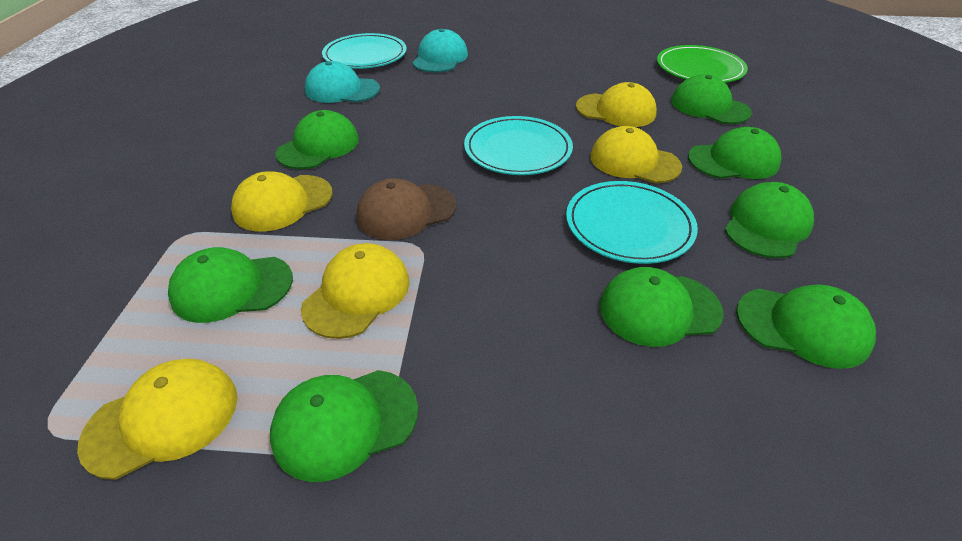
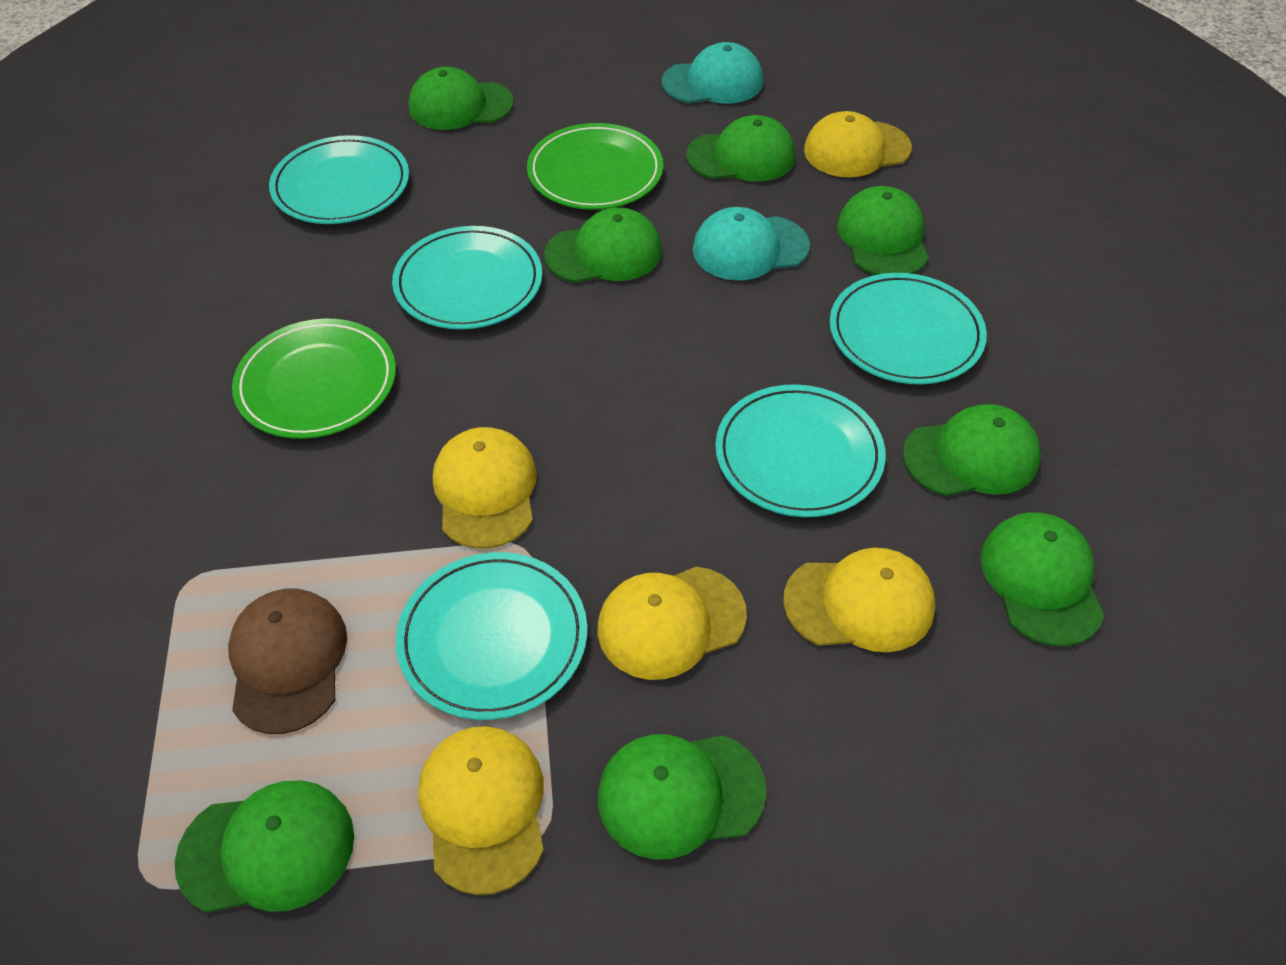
green plate: [657,45,748,83] = 1 -> [232,319,396,439] [527,123,663,210] = 2
turquoise plate: [322,33,407,69] [464,116,573,175] [566,181,698,264] = 3 -> [269,135,409,224] [392,226,542,329] [396,552,587,720] [715,384,886,517] [830,273,987,384] = 5

